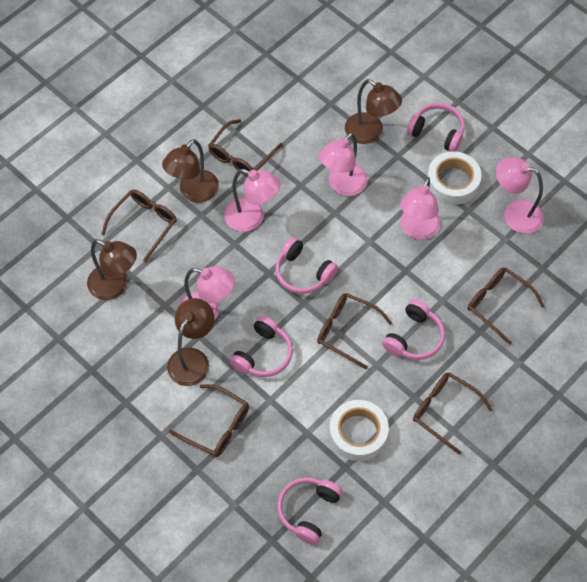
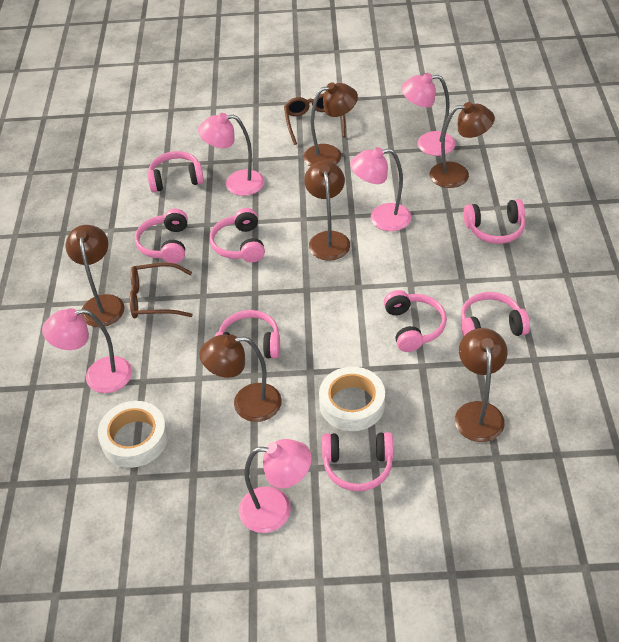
brown glasses: [101,190,177,262] [169,384,249,457] [208,119,282,177] [317,293,392,369] [413,372,493,455] [468,267,545,345] = 6 -> [130,263,193,319] [284,93,346,145] = 2
brown lamp: [87,239,137,300] [162,139,219,203] [167,298,215,386] [345,79,402,144] = 4 -> [66,225,125,327] [199,334,282,422] [303,82,358,167] [304,161,350,260] [430,102,495,188] [455,328,508,442] = 6
pink headphones: [230,316,293,377] [275,237,338,294] [277,477,343,545] [382,299,445,360] [407,103,465,152] = 5 -> [135,209,188,263] [147,151,204,193] [210,208,265,262] [215,310,280,359] [322,432,394,491] [384,290,447,352] [461,292,530,337] [464,199,525,244] = 8

